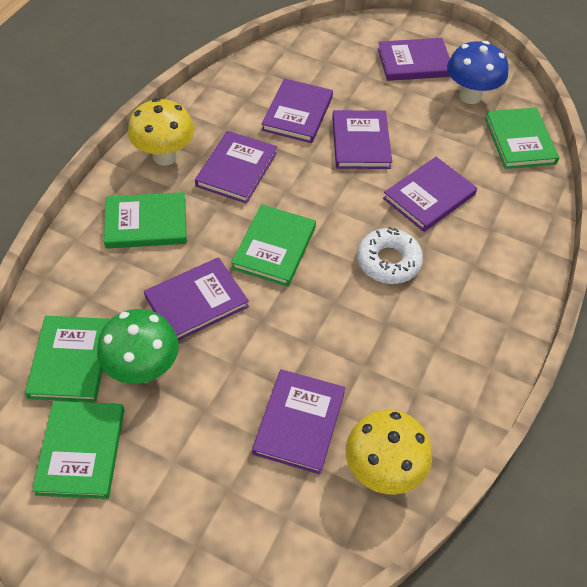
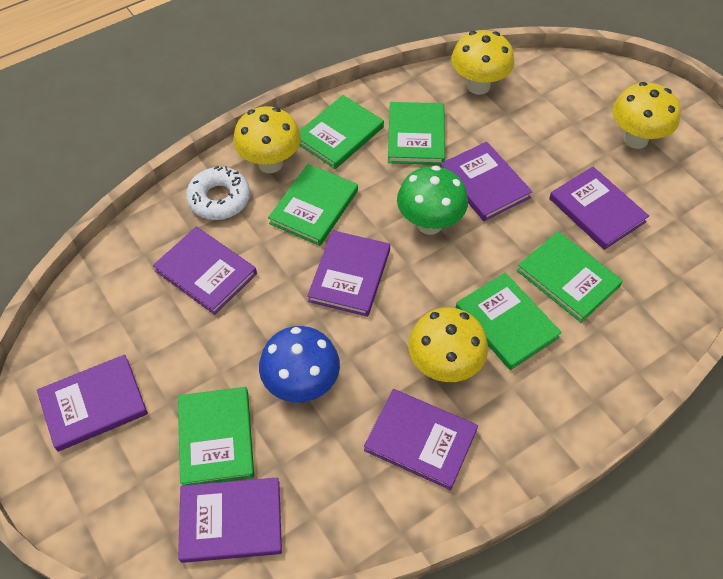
green book: [25,316,110,402] [32,401,124,499] [104,192,187,249] [231,204,316,286] [485,107,559,169] = 5 -> [178,387,254,485] [268,164,358,246] [299,95,384,169] [388,102,445,165] [456,273,562,370] [517,231,623,322] = 6
yellow mushroom: [128,98,195,166] [346,410,432,495] = 2 -> [233,106,301,173] [408,308,488,382] [451,30,514,95] [612,82,681,149] = 4

